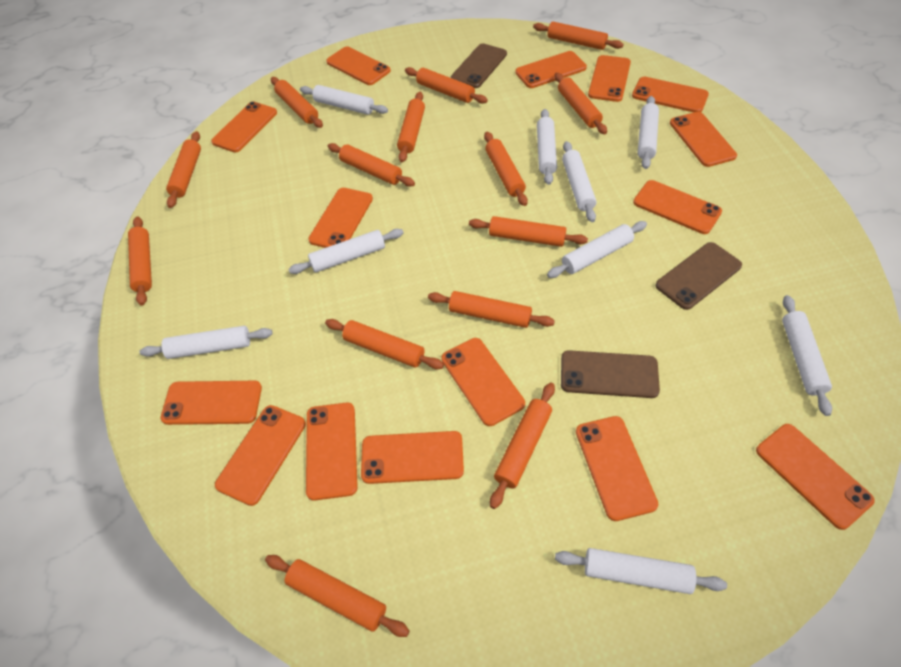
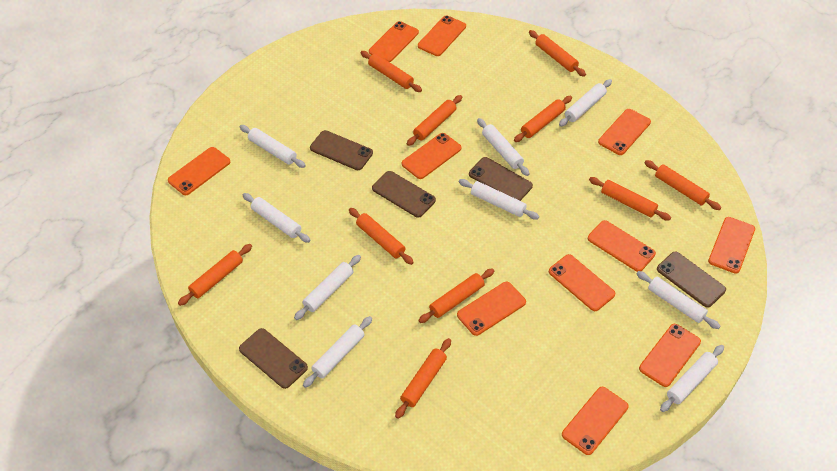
brown phone: [451,43,507,88] [561,350,660,398] [656,242,742,310] = 3 -> [239,328,308,389] [310,130,373,170] [372,171,436,218] [469,157,533,201] [657,252,726,308] = 5
orange phone: [160,381,262,425] [211,101,277,152] [215,405,306,506] [306,403,358,501] [308,188,373,248] [326,46,391,85] [361,431,464,484] [441,338,525,426] [515,51,587,88] [576,416,658,521] [588,55,631,102] [632,77,709,112] [633,180,722,234] [670,112,737,167] [756,424,875,530] = 15 -> [168,147,230,195] [369,21,419,62] [402,133,462,179] [418,15,466,56] [457,282,526,336] [549,254,615,311] [562,387,629,455] [588,220,656,272] [598,109,651,155] [639,324,701,387] [708,217,755,274] = 11
orange rolling pin: [128,217,152,306] [166,131,201,208] [265,555,410,637] [271,77,323,128] [325,319,444,369] [328,143,415,187] [397,92,425,162] [405,67,488,104] [428,291,555,328] [469,216,588,247] [484,132,528,206] [490,382,555,509] [533,22,624,50] [554,73,607,134] = 14 -> [178,244,252,306] [349,208,414,265] [360,51,422,92] [395,338,451,419] [407,95,462,146] [418,268,494,323] [514,96,572,142] [529,30,586,77] [589,177,671,221] [644,160,721,210] = 10

